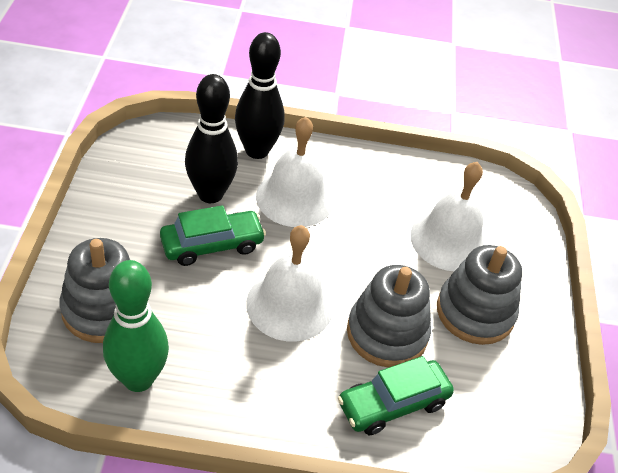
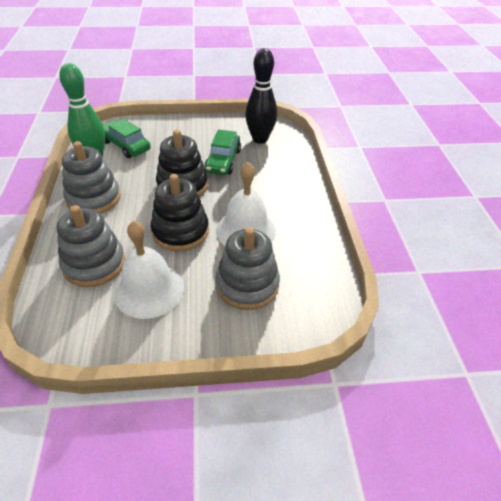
black bowling pin: [185,74,238,203] [235,32,284,159] = 2 -> [245,48,277,144] = 1
black stacking toy: none = 0 -> [151,174,209,252] [156,130,208,197] = 2
white bell: [246,225,333,341] [256,117,334,227] [410,162,489,271] = 3 -> [114,221,184,319] [216,162,276,246] = 2

